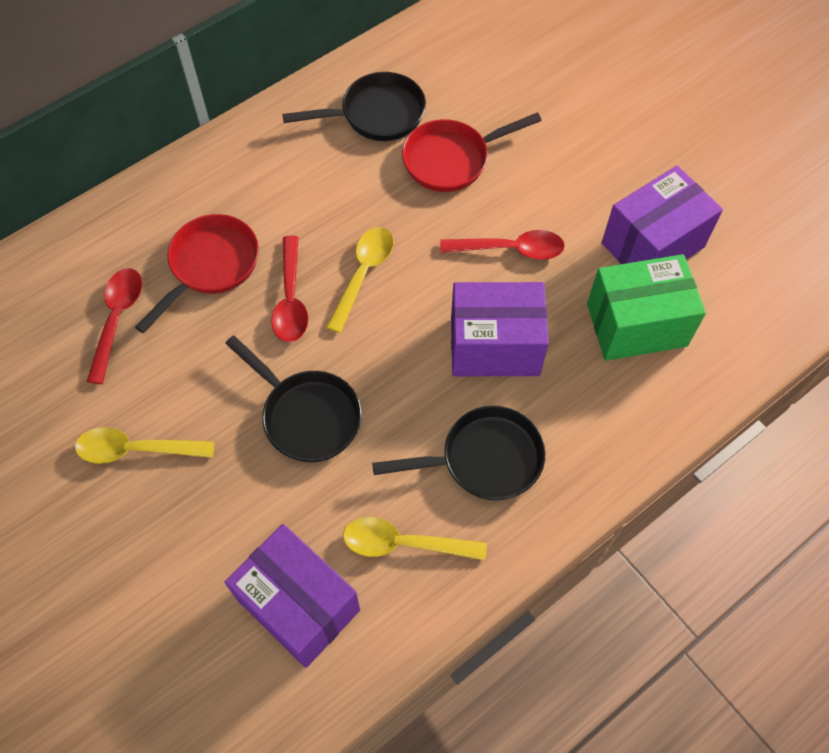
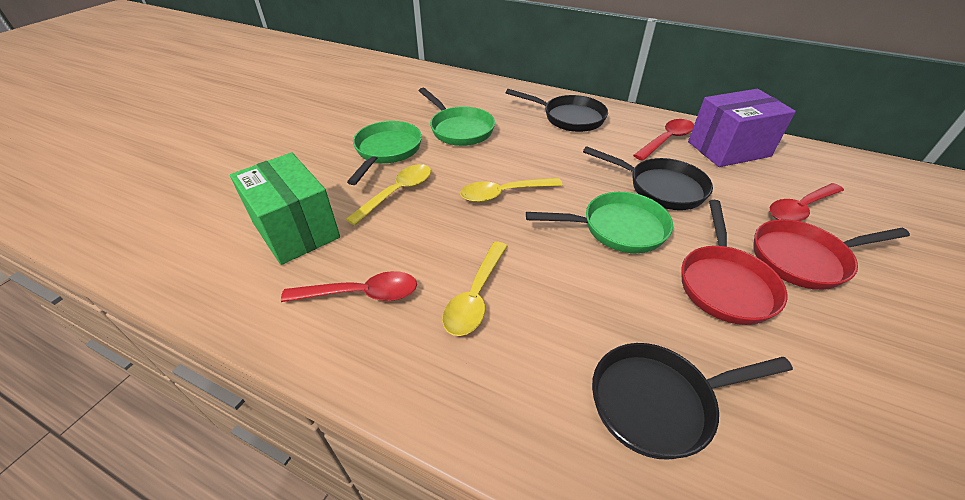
green pan: none = 0 -> [347,121,422,185] [419,88,495,146] [526,192,673,253] = 3
purple box: [225,524,360,668] [451,282,549,376] [602,166,723,264] = 3 -> [688,89,796,167] = 1

